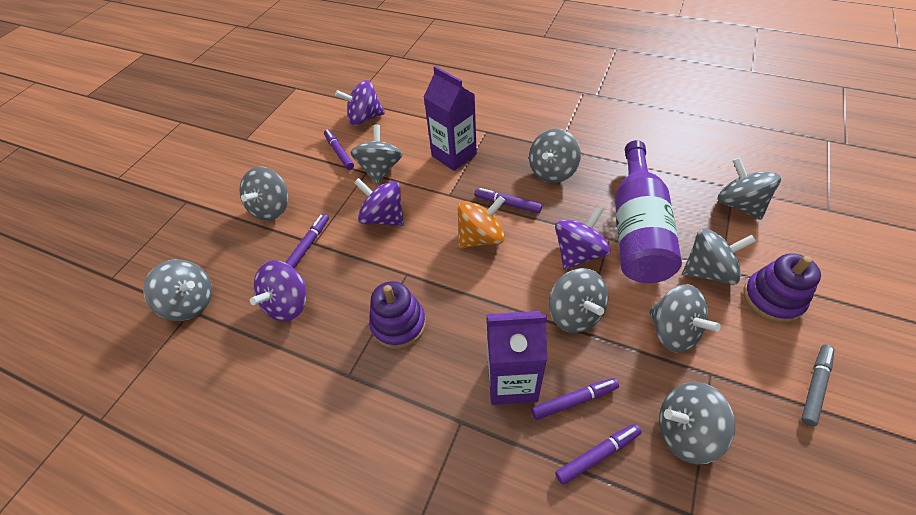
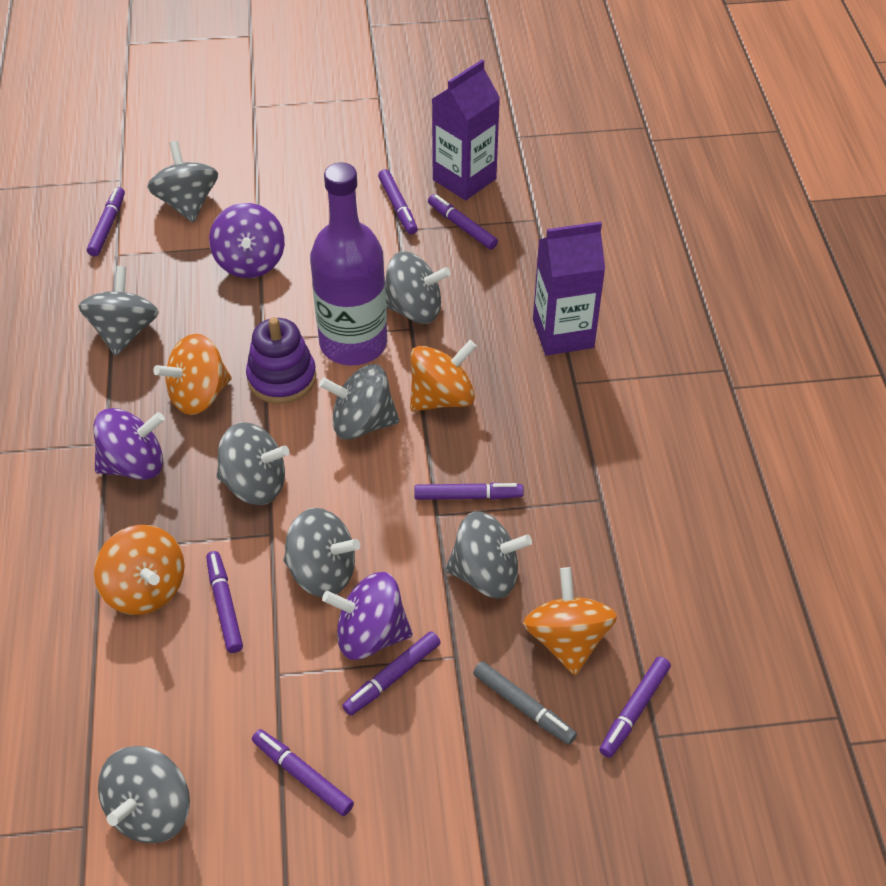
grey spinning top: [143,259,212,321] [239,167,288,221] [351,125,403,185] [529,129,581,183] [549,268,608,333] [649,284,721,353] [659,382,735,465] [682,228,756,285] [717,158,781,220] = 9 -> [79,266,159,356] [98,746,190,843] [147,141,218,222] [217,422,289,505] [284,508,360,597] [319,364,399,440] [385,251,451,324] [445,511,532,598] = 8
orange spinning top: [458,196,505,248] = 1 -> [94,525,185,615] [153,334,232,415] [410,340,477,411] [523,567,617,675] = 4
purple marker: [285,214,329,268] [324,129,354,170] [474,188,542,213] [531,378,619,420] [555,424,641,485] = 5 -> [87,187,125,256] [206,551,243,653] [252,729,354,816] [342,631,441,716] [378,169,418,234] [414,483,524,500] [428,194,498,250] [599,656,671,758] = 8
purple spinning top: [250,261,306,322] [335,80,385,126] [354,178,404,226] [555,207,610,270] = 4 -> [93,408,165,480] [209,203,285,278] [322,572,413,660] = 3
purple stacking toy: [369,281,426,349] [743,253,821,323] = 2 -> [246,317,316,404] = 1

